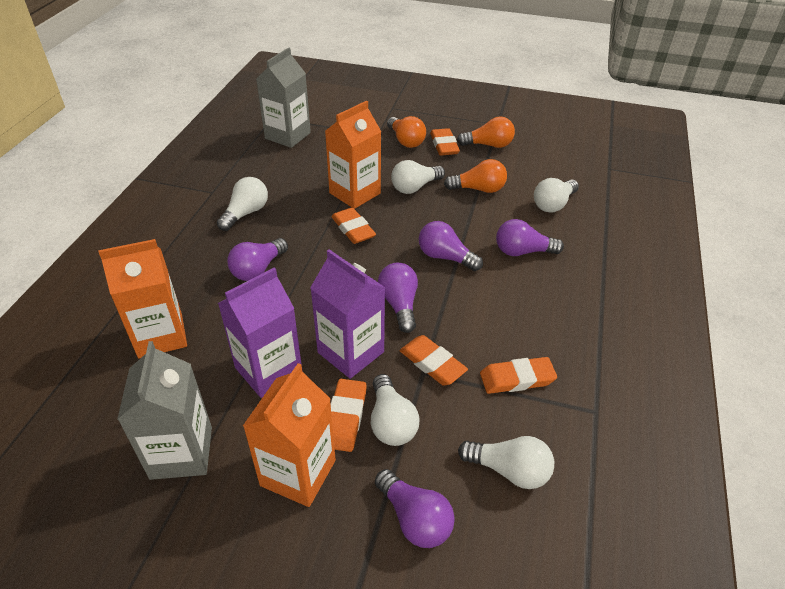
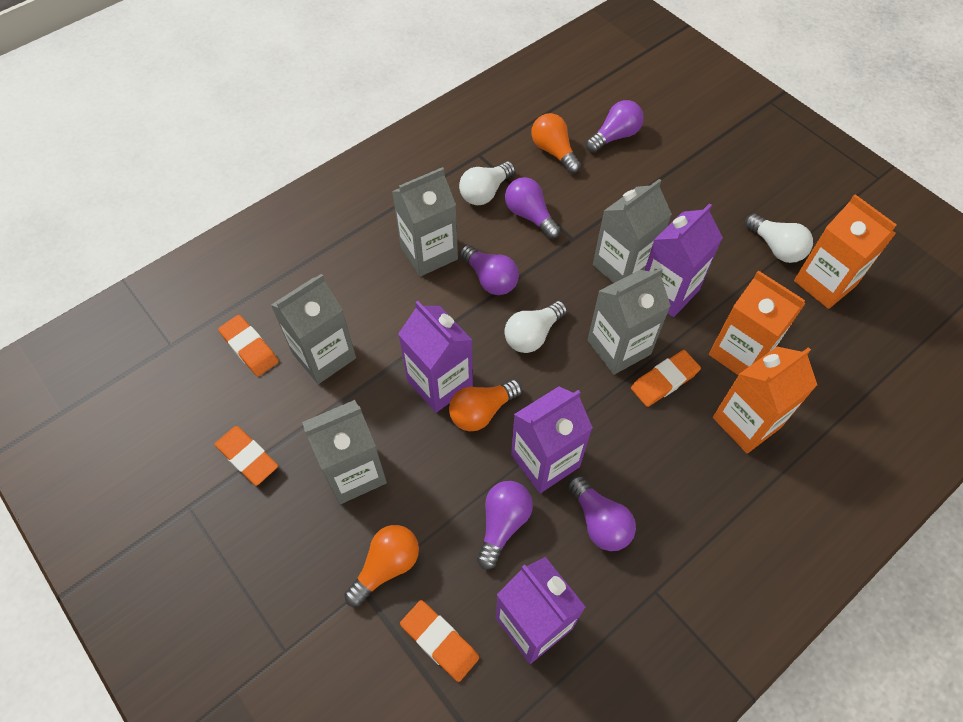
grey carton: [117,341,212,480] [256,47,311,148] = 2 -> [271,274,356,384] [302,400,387,504] [392,167,458,276] [588,268,671,375] [593,179,672,283] = 5
orange eraser: [331,207,376,244] [331,379,367,452] [400,335,468,386] [430,128,460,156] [480,357,557,394] = 5 -> [214,426,278,486] [218,315,279,376] [400,600,479,682] [631,350,701,407] = 4
purple carton: [218,268,303,398] [310,249,385,379] = 2 -> [398,301,473,413] [496,557,586,664] [511,386,593,493] [645,203,723,317] = 4
white light bulb: [217,177,268,231] [371,374,420,446] [391,160,445,194] [458,436,554,489] [534,178,579,213] = 5 -> [459,161,515,205] [504,301,567,353] [745,214,813,263] = 3

